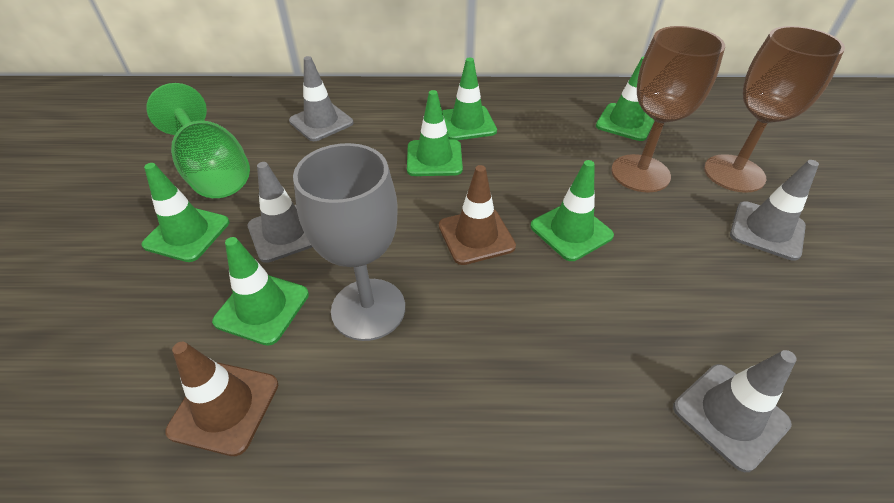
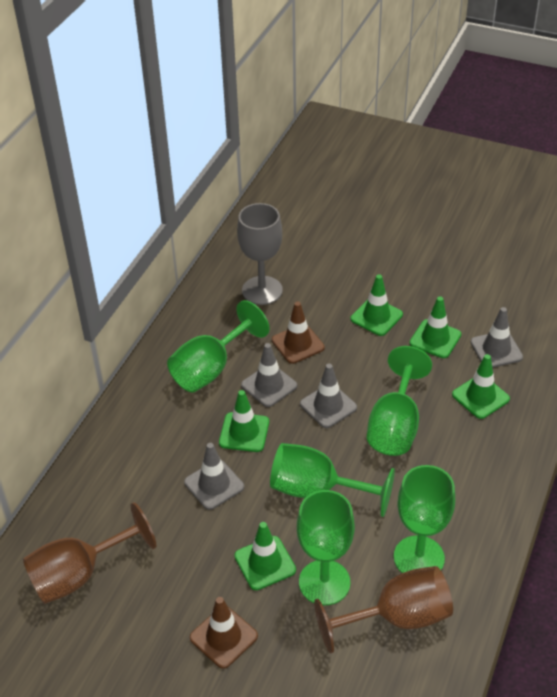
green goblet: [146,83,250,198] = 1 -> [167,300,270,392] [270,443,395,517] [297,490,355,605] [367,346,432,456] [394,465,455,573] = 5
green traffic cone: [141,163,230,262] [212,237,309,346] [407,90,463,176] [442,58,497,140] [530,160,614,261] [596,57,655,141] = 6 -> [219,390,269,452] [234,522,296,590] [350,275,403,336] [409,296,461,358] [452,354,510,419] = 5

